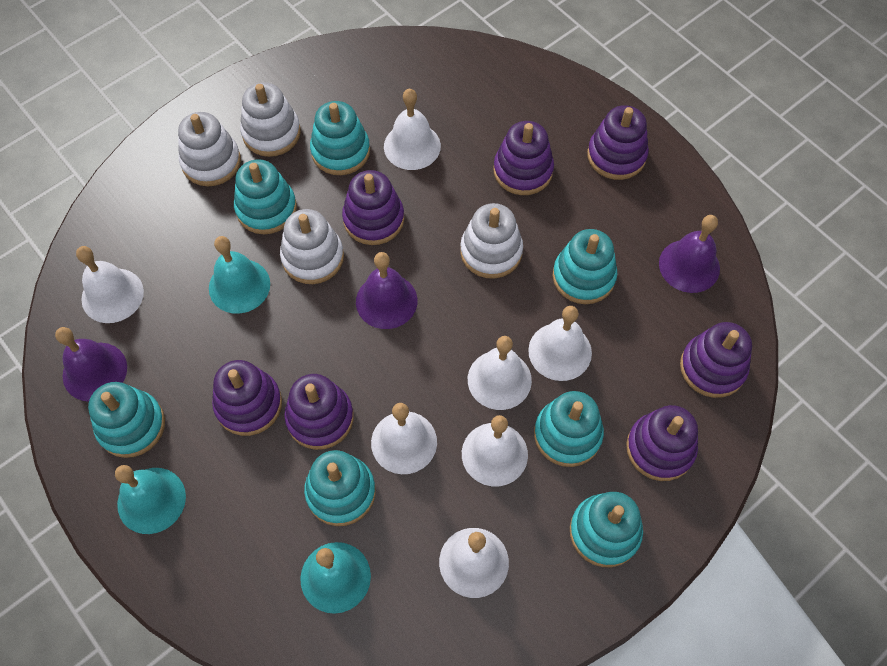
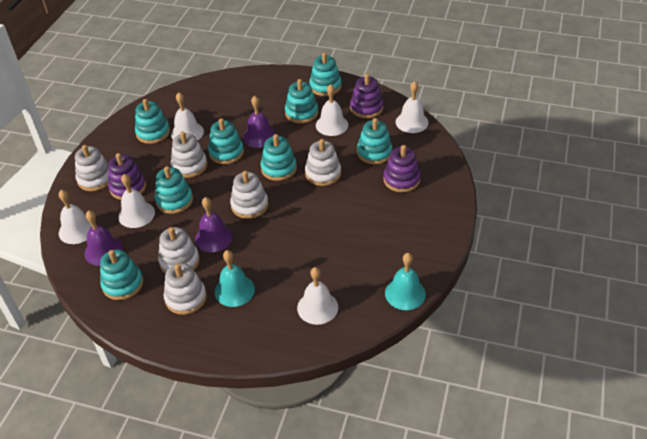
purple stacking toy: [212,360,282,436] [284,374,354,450] [342,170,404,245] [493,121,554,195] [587,105,649,180] [626,405,698,481] [680,322,752,398] = 7 -> [108,153,146,200] [350,74,383,118] [383,145,421,192] = 3
turquoise bell: [115,465,186,534] [209,236,270,314] [300,542,371,614] = 3 -> [215,250,255,307] [385,253,426,310] = 2
turquoise stacking toy: [88,382,165,458] [234,159,297,234] [304,450,376,526] [310,101,370,175] [534,391,604,467] [553,229,617,304] [570,492,643,567] = 7 -> [100,250,143,300] [135,99,170,144] [155,166,193,214] [208,118,244,164] [261,134,297,181] [285,79,318,124] [309,53,342,96] [357,118,392,164] = 8
white bell: [76,246,144,323] [371,403,437,474] [384,89,441,170] [439,528,509,598] [462,415,528,486] [468,336,532,410] [528,306,592,381] = 7 -> [59,190,92,244] [118,174,155,228] [171,93,204,141] [297,267,338,325] [316,84,348,136] [396,81,429,133] = 6
white stacking toy: [178,112,241,186] [240,82,301,157] [280,209,344,284] [460,203,523,279] = 4 -> [75,145,109,191] [158,227,200,274] [164,263,207,315] [171,132,207,178] [230,171,268,219] [305,139,341,186] = 6

